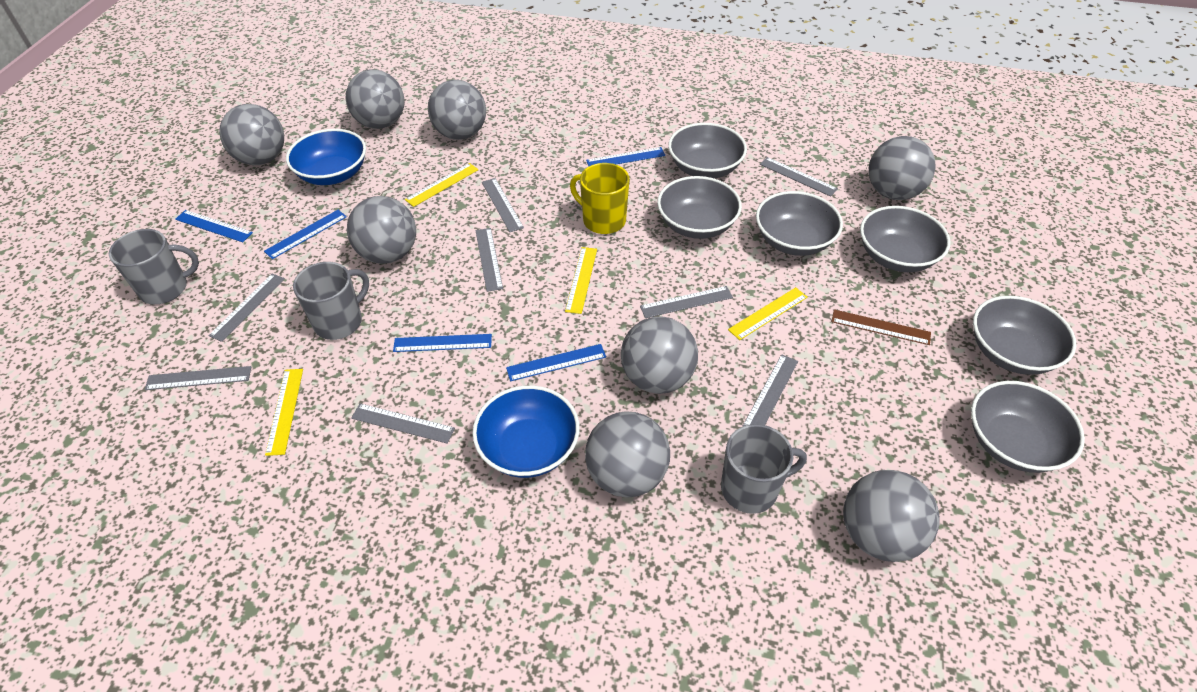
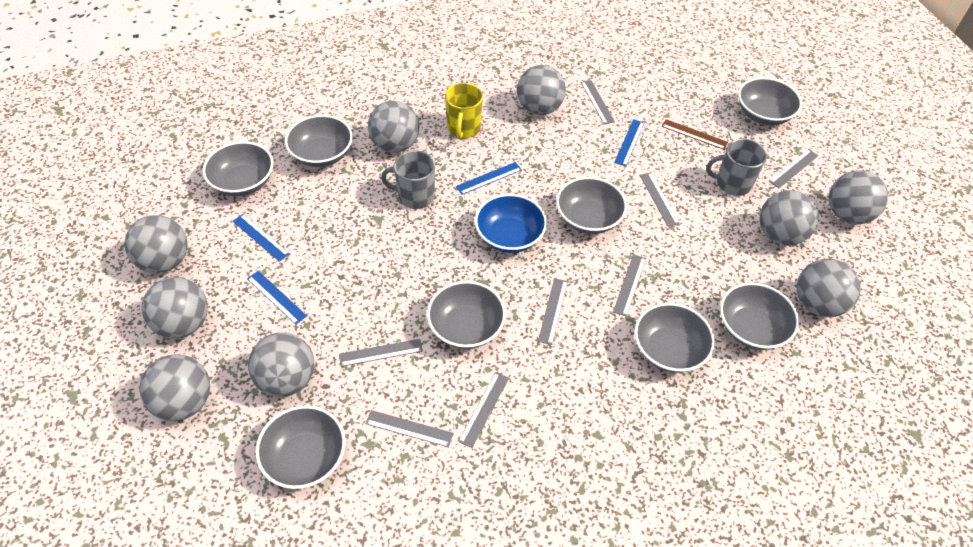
blue bowl: [286,129,366,185] [472,385,580,478] = 2 -> [475,194,547,253] = 1
blue ruler: [175,210,253,243] [264,210,347,259] [393,334,492,352] [506,344,606,381] [586,147,665,166] = 5 -> [232,214,290,262] [247,271,307,325] [456,162,522,195] [614,119,644,166] = 4
grey ball: [220,104,284,165] [346,69,405,129] [347,196,416,264] [428,80,486,140] [585,411,670,498] [621,317,698,394] [843,470,940,562] [869,136,935,200] = 8 -> [124,215,188,273] [139,354,210,421] [142,277,208,339] [248,333,314,397] [368,101,419,153] [517,65,566,115] [759,190,819,246] [797,259,861,317] [829,170,888,224] = 9
grey bowl: [657,176,742,239] [668,123,747,178] [756,191,843,256] [860,206,950,272] [971,381,1085,473] [973,296,1076,375] = 6 -> [202,141,273,196] [255,405,346,489] [285,115,353,167] [427,281,506,349] [556,177,627,234] [634,303,715,373] [720,282,799,350] [738,77,802,125] = 8
grey mug: [109,229,199,304] [293,262,369,340] [721,424,807,514] = 3 -> [381,151,435,209] [706,139,767,196] = 2
yellow ruler: [265,369,303,456] [405,163,479,207] [565,247,597,314] [728,287,808,340] = 4 -> none = 0

